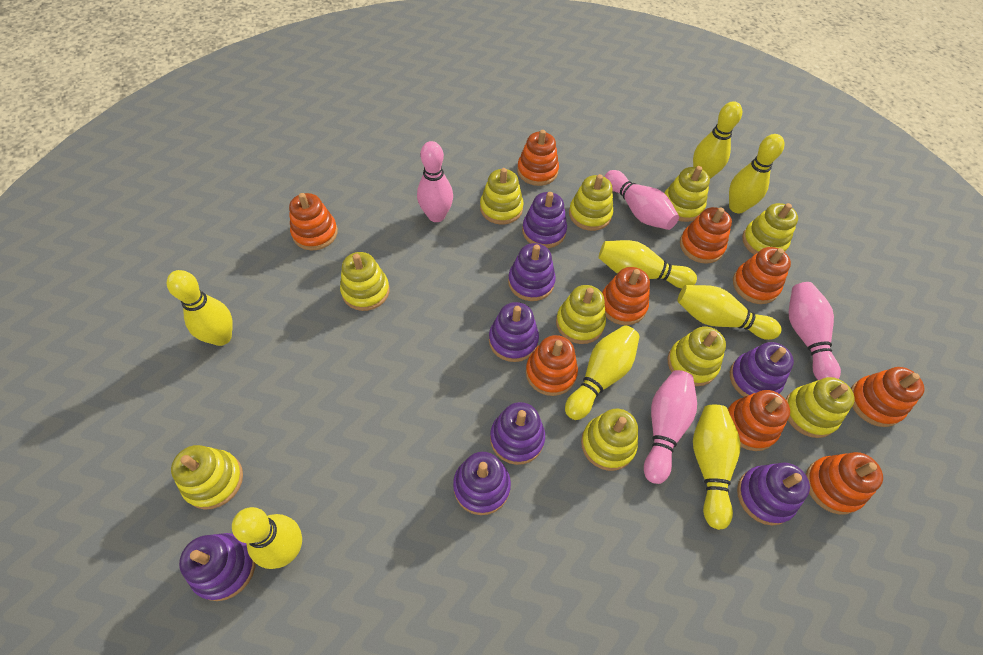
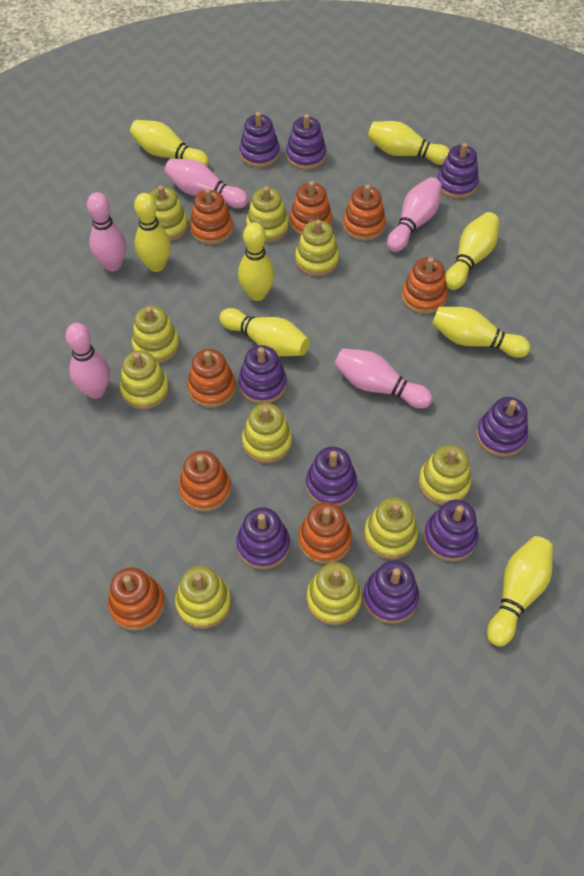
orange stacking toy: [289,193,338,251] [517,130,559,186] [526,335,578,396] [602,267,650,325] [680,207,732,264] [727,390,790,451] [733,247,791,304] [806,452,883,515] [851,367,925,427] = 9 -> [108,567,165,631] [179,451,231,512] [187,349,236,408] [190,188,233,245] [290,181,332,235] [298,502,352,564] [343,184,386,241] [402,257,448,314] = 8
pink bowling pin: [417,141,453,222] [605,170,679,230] [644,370,697,484] [789,282,841,380] = 4 -> [65,323,110,399] [87,192,126,271] [164,158,248,209] [334,348,433,409] [387,177,442,252] = 5
purple stacking toy: [179,533,256,601] [453,452,511,515] [489,302,539,362] [490,402,545,465] [508,243,556,301] [522,192,567,248] [730,342,794,397] [737,463,810,525] = 8 -> [236,507,290,569] [238,345,287,404] [239,112,280,167] [286,114,326,170] [306,447,357,506] [363,561,419,624] [424,500,479,561] [437,143,479,199] [476,397,528,457] = 9

